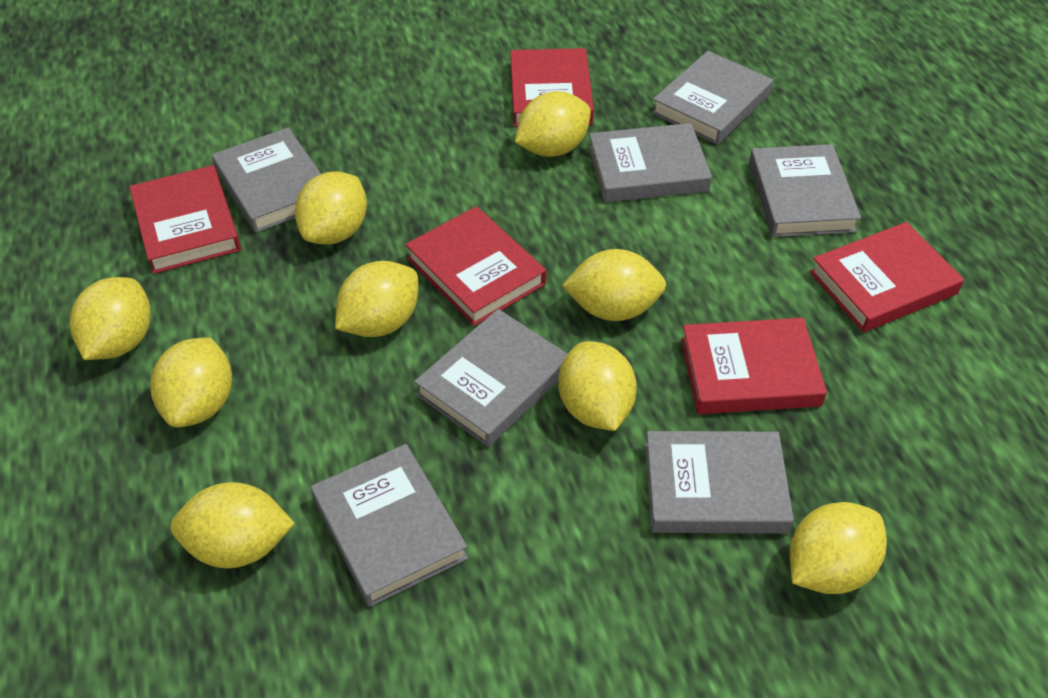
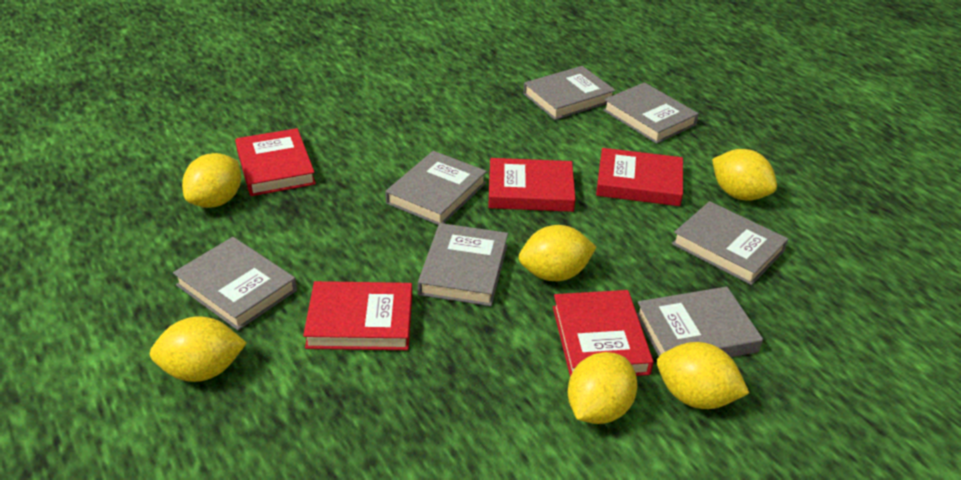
yellow lemon: [70,277,151,360] [150,337,232,427] [170,482,295,568] [295,171,367,244] [335,261,418,337] [515,91,591,157] [558,341,637,431] [562,249,666,321] [790,502,887,594] = 9 -> [150,316,247,382] [182,153,241,208] [519,225,596,281] [567,352,637,424] [657,342,749,409] [712,149,777,200] = 6

